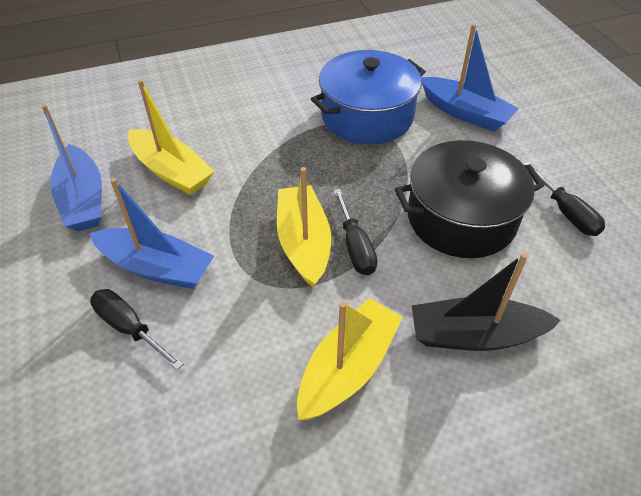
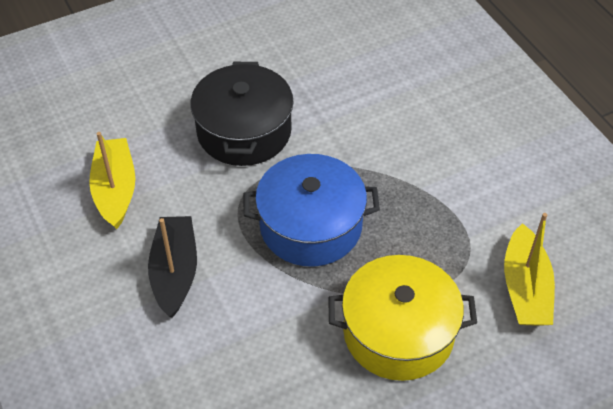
black screwdriver: [90,289,184,370] [333,189,377,275] [523,163,605,236] = 3 -> none = 0
blue boat: [41,104,102,231] [89,178,214,289] [421,24,519,132] = 3 -> none = 0
yellow boat: [128,79,215,195] [277,167,331,288] [297,298,403,420] = 3 -> [89,132,135,229] [504,213,555,326] = 2
yellow pot: none = 0 -> [328,255,477,381] = 1

